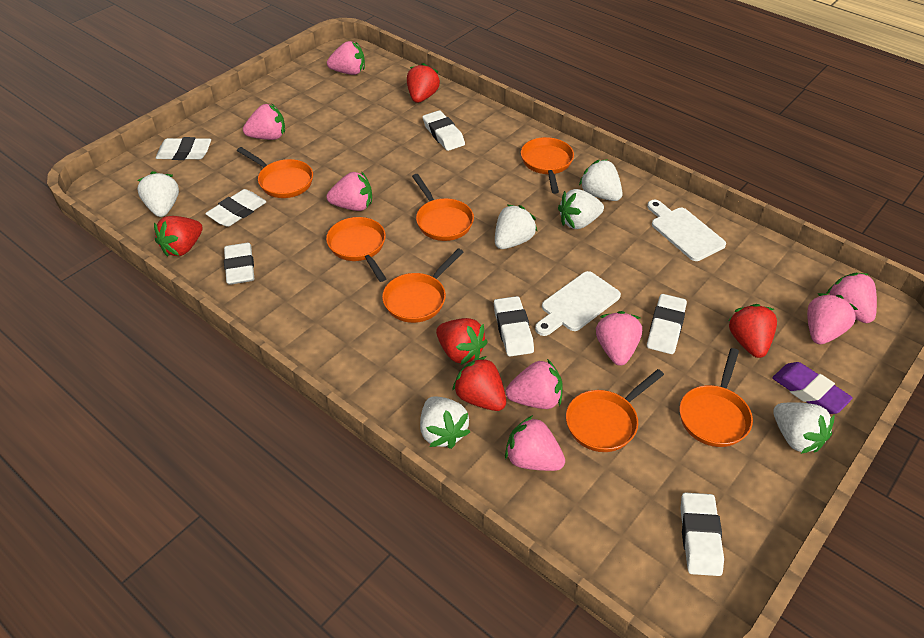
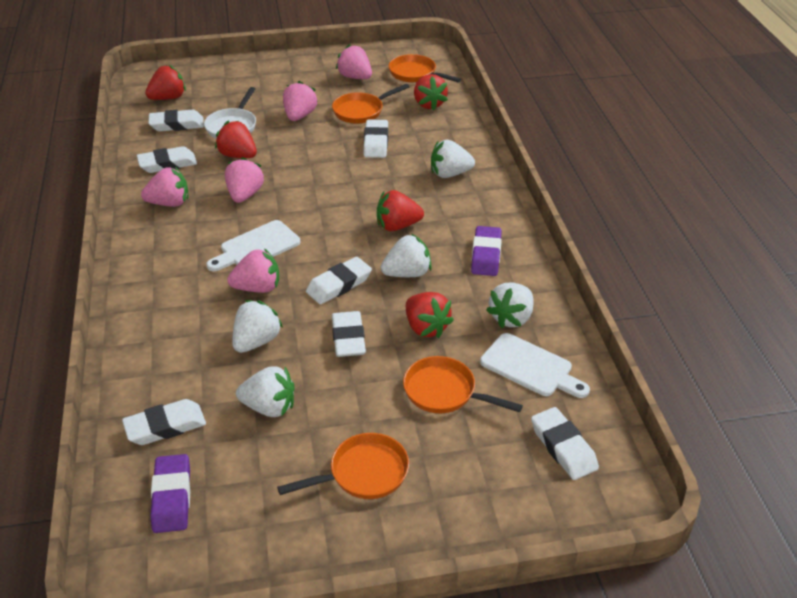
orange pan: [237,147,313,198] [326,217,387,282] [382,249,463,323] [412,174,474,241] [521,137,574,194] [566,369,664,452] [680,348,753,447] = 7 -> [277,433,409,499] [332,84,409,124] [389,54,461,82] [403,356,523,413] = 4
pink strawberry: [243,103,285,140] [327,41,365,75] [327,172,372,211] [505,359,563,409] [505,415,565,471] [596,311,642,366] [807,293,858,344] [826,273,877,323] = 8 -> [141,167,189,207] [225,157,264,203] [227,248,279,293] [283,81,318,121] [336,44,372,79] = 5
purple eraser: [772,362,853,414] = 1 -> [150,454,190,533] [471,226,502,276] = 2
white pan: none = 0 -> [204,87,256,139] = 1
white strawberry: [137,171,179,217] [420,396,470,449] [495,204,538,249] [558,189,604,229] [579,159,622,201] [773,402,834,454] = 6 -> [232,300,283,353] [236,366,295,417] [381,234,432,277] [431,140,475,178] [486,282,534,328] = 5

